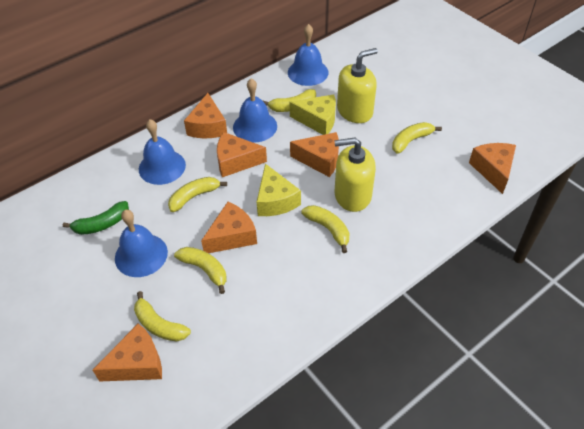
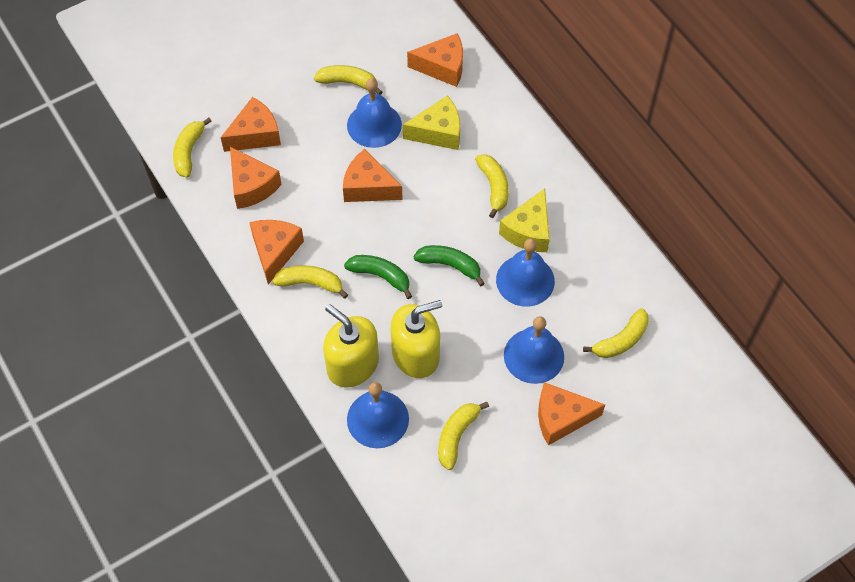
green banana: [63,201,129,235] = 1 -> [344,255,412,299] [413,245,485,286] = 2

